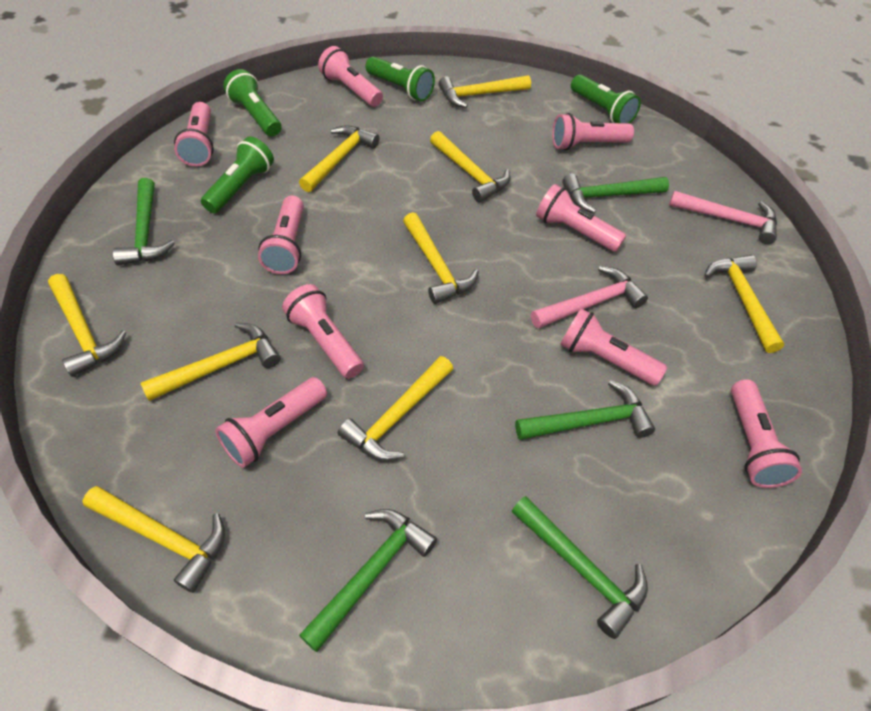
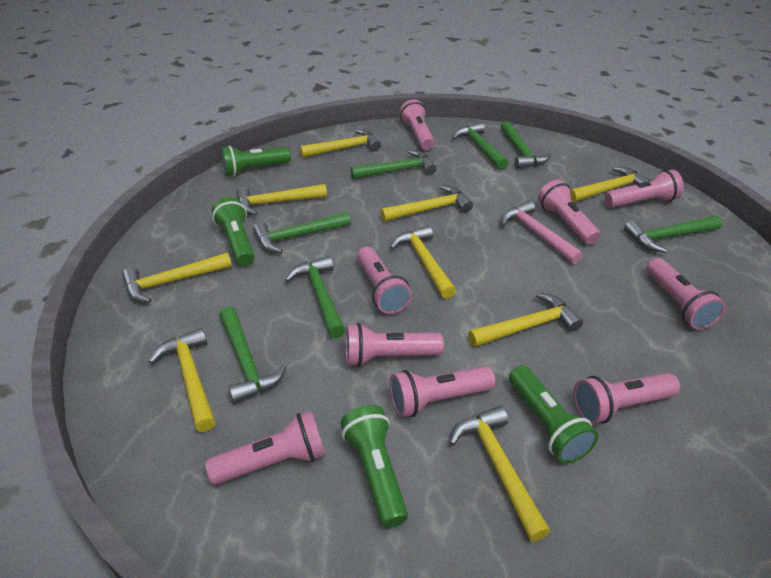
green hammer: [113,178,175,266] [299,509,437,652] [512,496,648,639] [515,380,655,440] [562,174,669,213] = 5 -> [219,306,287,404] [253,212,351,253] [285,256,346,338] [351,150,436,179] [452,122,508,170] [501,121,551,169] [624,216,722,253] = 7
pink hammer: [531,266,648,329] [669,191,777,244] = 2 -> [501,200,583,264] = 1

